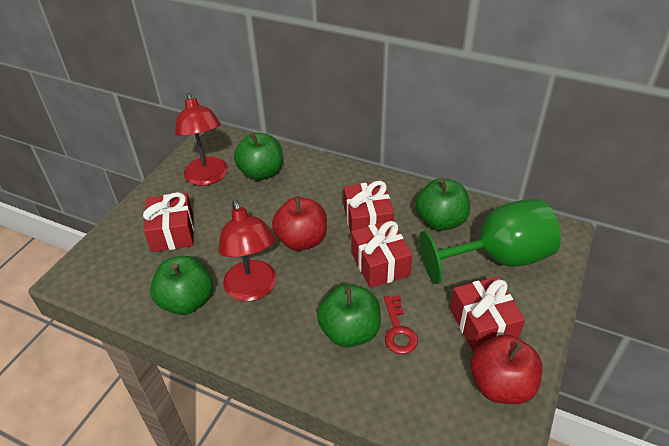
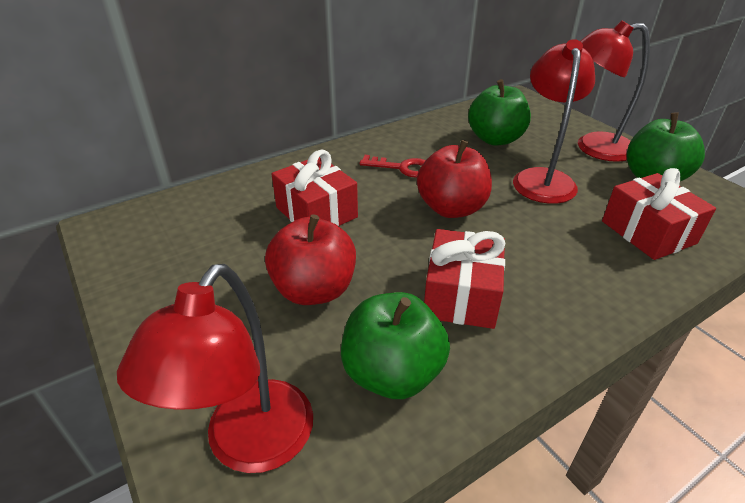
green apple: [150,256,213,315] [234,132,283,180] [317,284,381,348] [416,178,470,231] = 4 -> [341,292,450,399] [468,79,531,146] [626,112,705,181] = 3
green goblet: [419,199,561,284] = 1 -> none = 0
red gift: [143,192,194,252] [344,181,394,233] [351,220,413,288] [450,277,525,353] = 4 -> [272,150,358,226] [424,229,506,329] [602,168,716,260] = 3
red lamp: [175,93,228,186] [218,199,277,301] = 2 -> [117,264,313,473] [513,39,595,204] [578,20,650,162] = 3

